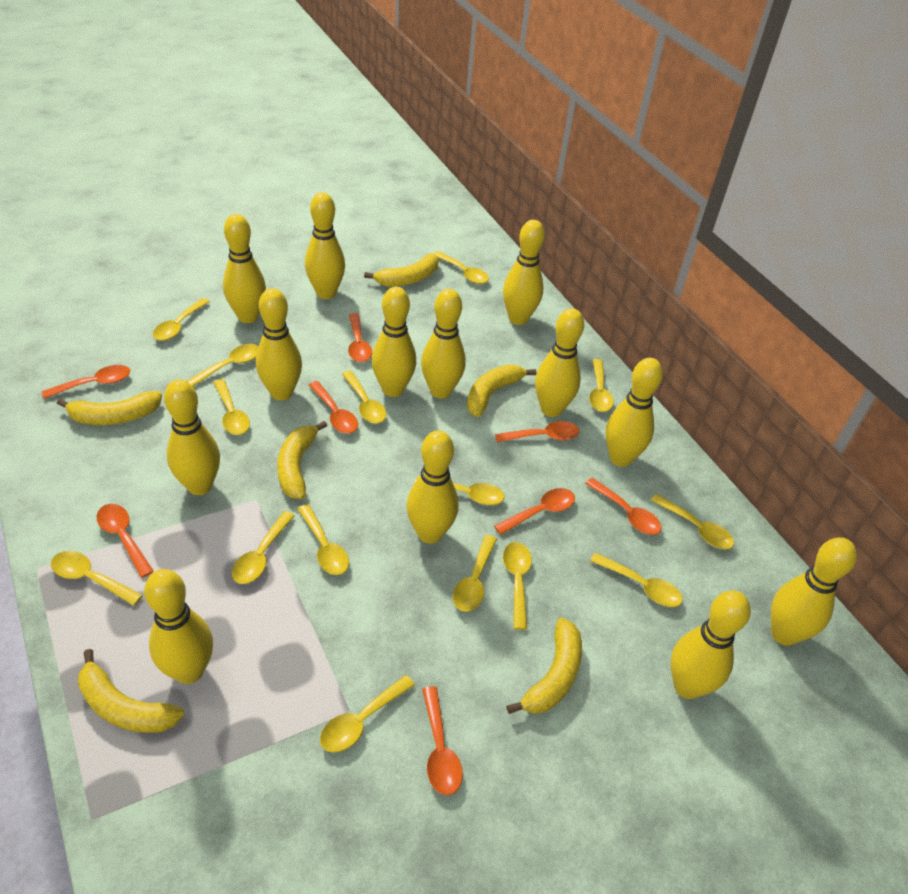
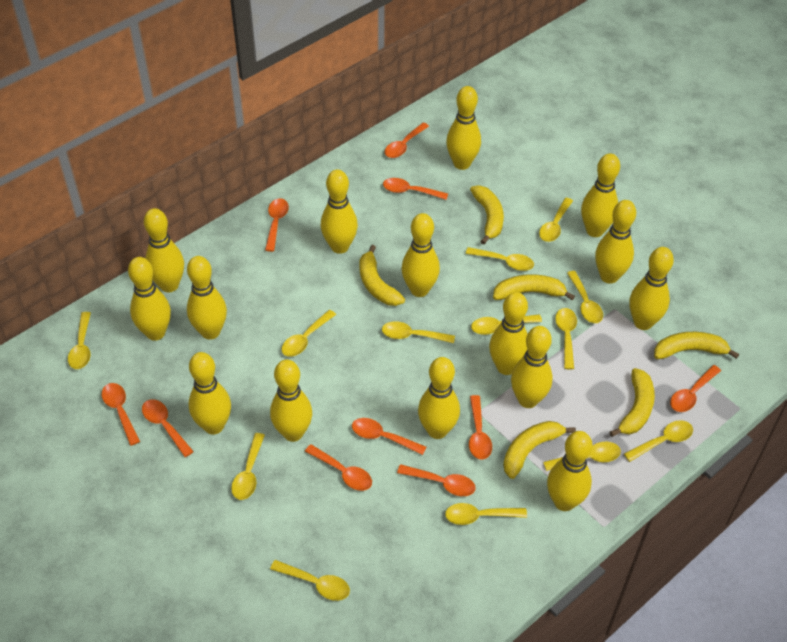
orange spoon: [42,365,130,399] [97,504,154,578] [309,381,358,433] [348,313,372,362] [422,686,463,795] [494,488,575,535] [495,421,579,443] [585,478,661,535] = 8 -> [102,383,140,446] [142,399,194,457] [265,198,289,252] [305,444,372,491] [352,418,426,455] [383,178,448,200] [385,123,429,158] [397,464,476,496] [469,395,492,460] [670,365,721,412] = 10
yellow bowling pin: [144,569,213,684] [164,380,220,495] [223,214,266,323] [256,288,302,401] [305,192,345,299] [372,287,416,397] [407,431,458,544] [421,289,466,399] [503,220,545,325] [535,308,584,417] [606,358,663,467] [671,591,751,699] [771,537,857,646] = 13 -> [128,257,171,341] [144,208,184,292] [187,256,227,340] [189,352,231,434] [270,359,312,442] [321,170,358,254] [401,213,440,297] [418,357,460,439] [446,86,481,170] [489,292,528,375] [511,326,553,408] [547,431,593,511] [581,153,620,237] [595,200,636,284] [629,247,674,330] = 15
yellow spoon: [51,551,143,606] [153,298,210,341] [187,344,259,386] [213,379,250,435] [232,511,295,584] [297,504,349,575] [320,675,415,752] [342,371,386,424] [415,477,505,505] [434,251,489,284] [453,535,497,612] [503,542,532,630] [589,359,614,412] [590,552,683,607] [651,494,734,550] = 15 -> [68,312,91,369] [231,433,265,500] [270,560,350,601] [282,310,336,357] [382,321,455,343] [445,503,527,525] [466,247,534,271] [471,314,542,335] [539,198,573,242] [543,441,621,471] [555,308,577,370] [567,271,603,323] [624,420,693,462] = 13

